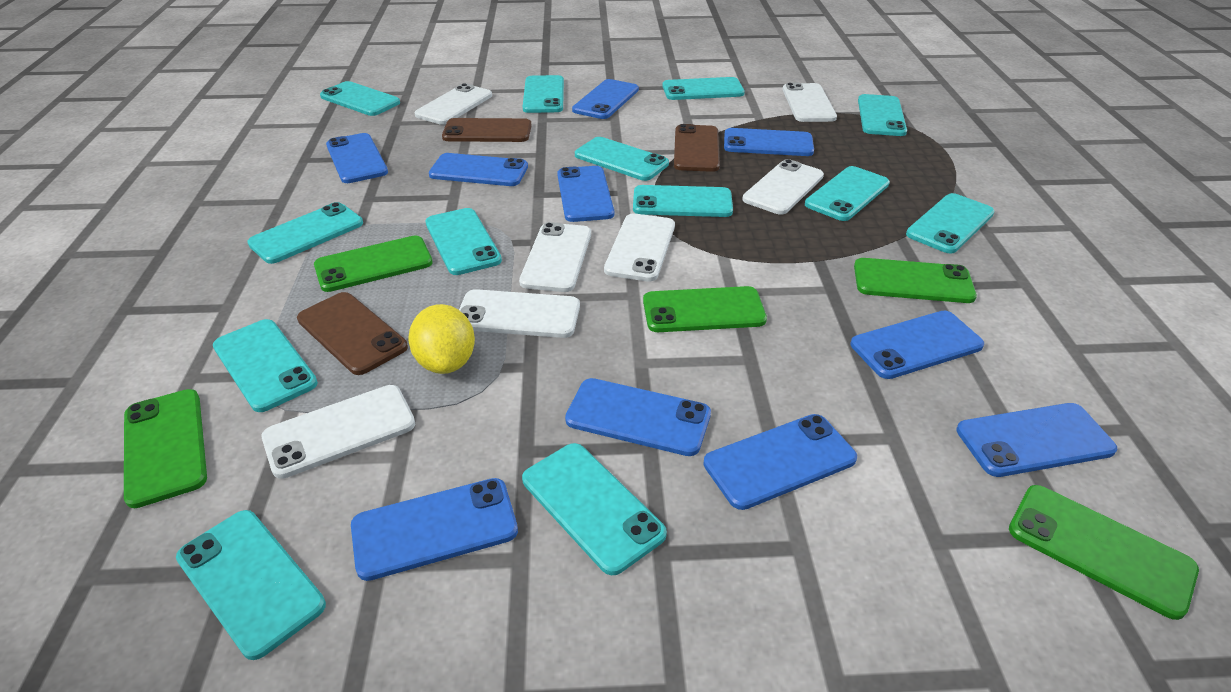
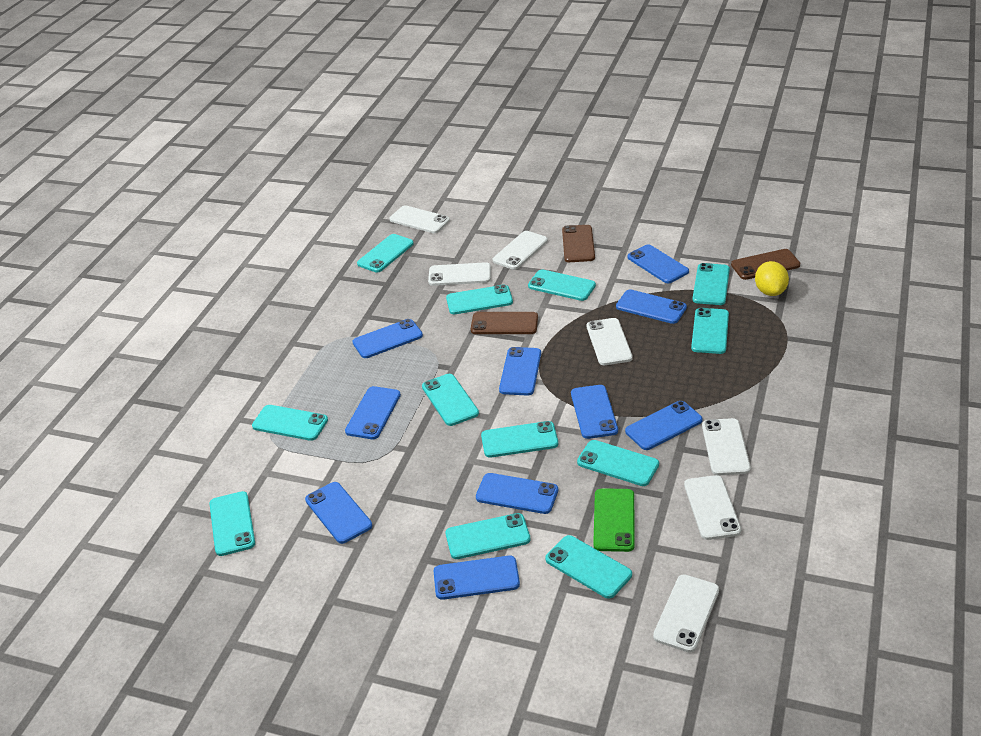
green phone: [124,389,207,508] [314,236,433,292] [643,286,767,332] [854,258,977,303] [1009,485,1199,620] = 5 -> [593,488,635,552] = 1
turquoise phone: [176,510,326,660] [213,319,318,412] [247,202,363,264] [320,81,400,116] [425,208,502,275] [522,443,667,575] [523,75,564,113] [575,137,669,181] [633,185,733,217] [662,77,745,100] [805,166,890,221] [858,94,907,136] [906,193,995,253] = 13 -> [209,491,255,556] [252,405,328,441] [357,234,414,273] [422,374,479,426] [446,285,513,314] [446,513,530,559] [481,421,558,458] [528,269,596,301] [545,535,632,599] [577,440,659,486] [691,308,729,354] [693,263,730,305] = 12

